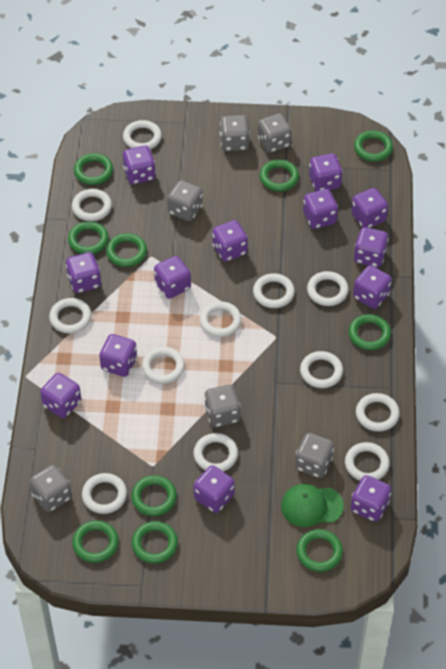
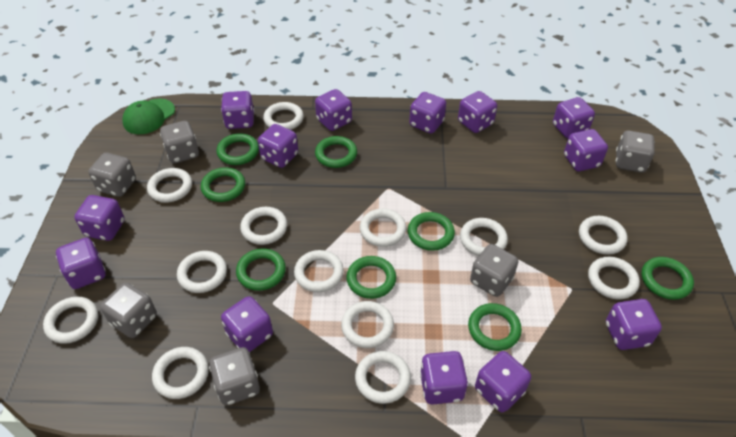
green ring: [68,221,109,254] [72,520,119,563] [74,153,113,185] [106,233,147,267] [131,475,177,516] [132,521,178,563] [260,160,299,191] [296,529,343,572] [349,314,391,350] [354,131,393,162] = 10 -> [200,167,245,202] [217,133,259,165] [236,248,286,291] [315,136,357,168] [346,256,396,299] [408,212,455,251] [468,303,522,351] [641,257,694,300] = 8
white ring: [49,298,91,334] [72,189,112,221] [82,473,127,514] [123,120,162,149] [142,347,185,384] [194,433,238,472] [200,301,242,337] [253,273,295,308] [300,351,343,388] [307,271,349,306] [345,442,390,481] [356,393,400,432] = 12 -> [43,297,98,344] [147,168,192,203] [152,347,209,399] [177,251,227,293] [240,207,287,245] [263,102,304,130] [294,250,344,292] [341,301,394,348] [355,351,411,404] [360,209,407,247] [460,218,508,256] [579,216,627,255] [588,257,640,299] = 13

